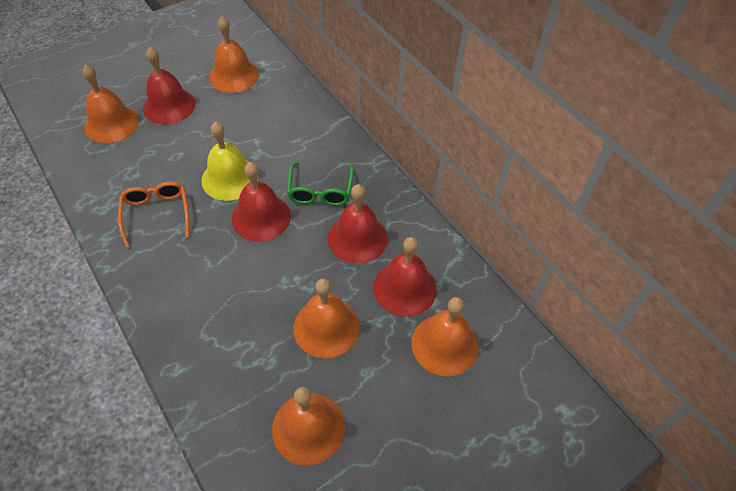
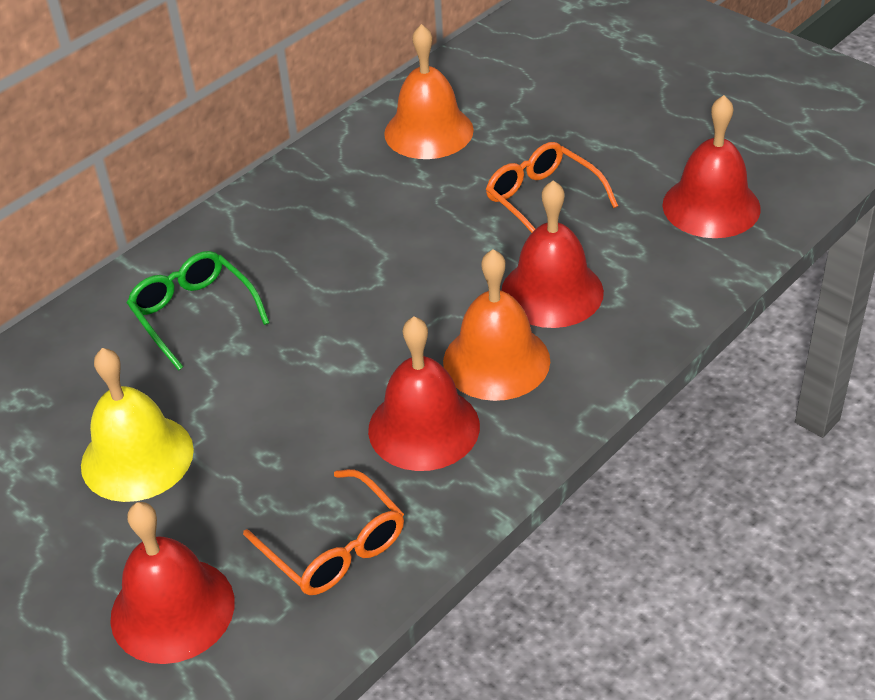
orange bell: [82,65,139,143] [209,16,259,93] [272,387,345,466] [293,279,360,358] [411,297,478,377] = 5 -> [384,24,474,159] [443,249,550,401] = 2
orange glasses: [118,182,189,248] = 1 -> [243,469,404,595] [486,142,618,233] = 2

